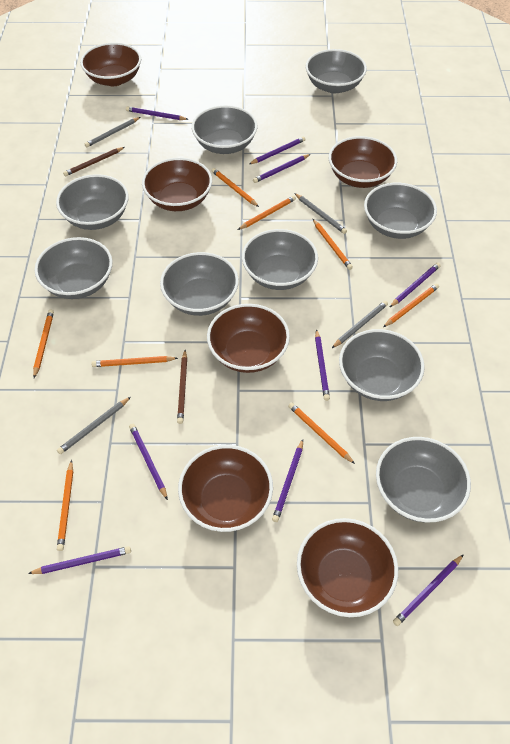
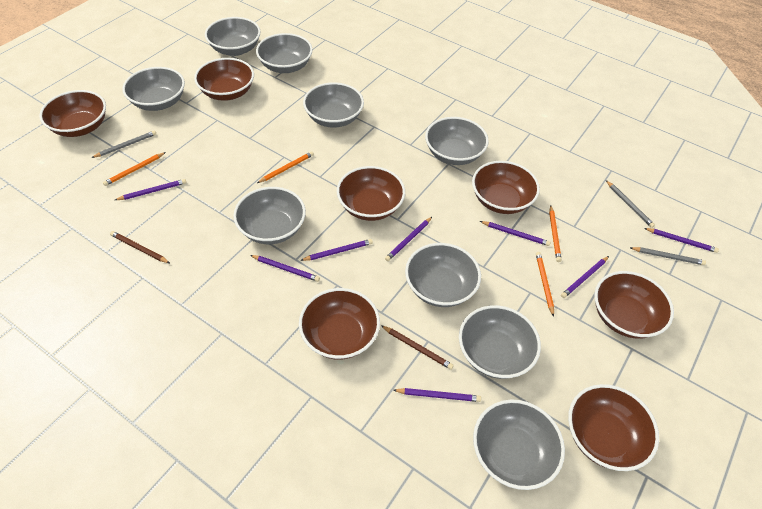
brown bowl: [80,42,141,86] [142,158,212,211] [178,445,273,532] [207,304,290,373] [297,518,398,617] [329,136,397,188] = 6 -> [39,90,106,137] [194,58,254,101] [299,288,380,360] [337,166,405,221] [472,161,540,214] [568,384,659,471] [594,271,674,339] = 7
grey pencil: [57,397,131,454] [85,117,140,147] [294,193,347,234] [332,301,388,348] = 4 -> [91,130,156,158] [606,180,655,228] [629,247,706,265] = 3
orange pencil: [33,309,54,378] [57,460,73,551] [91,356,178,367] [212,168,259,207] [238,196,296,230] [288,403,355,464] [313,219,353,270] [383,284,439,327] = 8 -> [103,152,166,186] [257,151,314,183] [536,252,554,317] [549,205,562,262] = 4
purple pencil: [28,546,131,574] [126,106,188,120] [129,424,168,500] [249,136,306,164] [253,154,310,183] [272,439,303,522] [315,329,330,401] [390,263,441,307] [393,554,464,626] = 9 -> [115,179,187,200] [250,255,320,282] [300,239,373,261] [385,217,432,261] [393,388,481,402] [480,221,551,246] [561,256,609,298] [644,228,719,253] = 8

